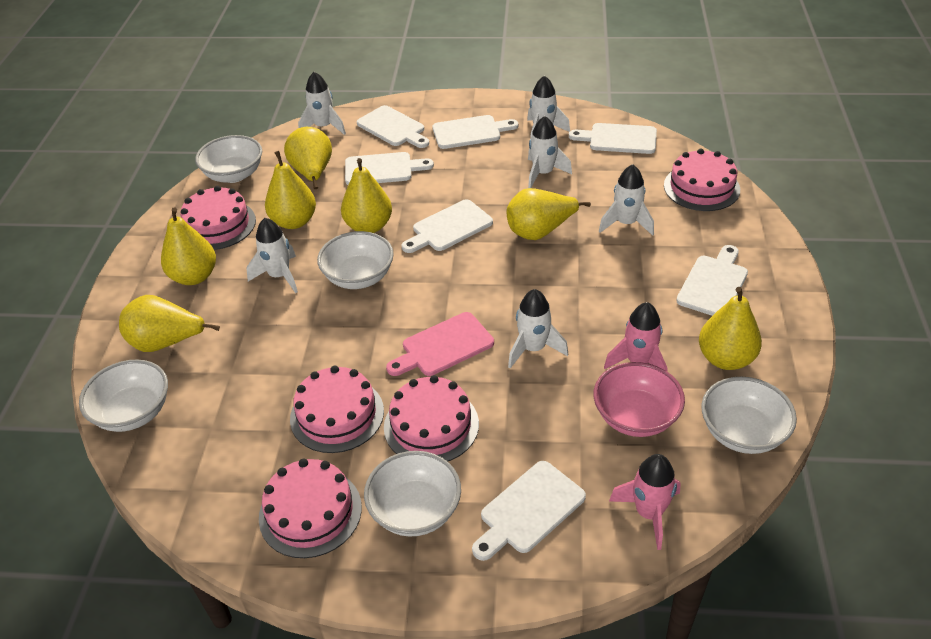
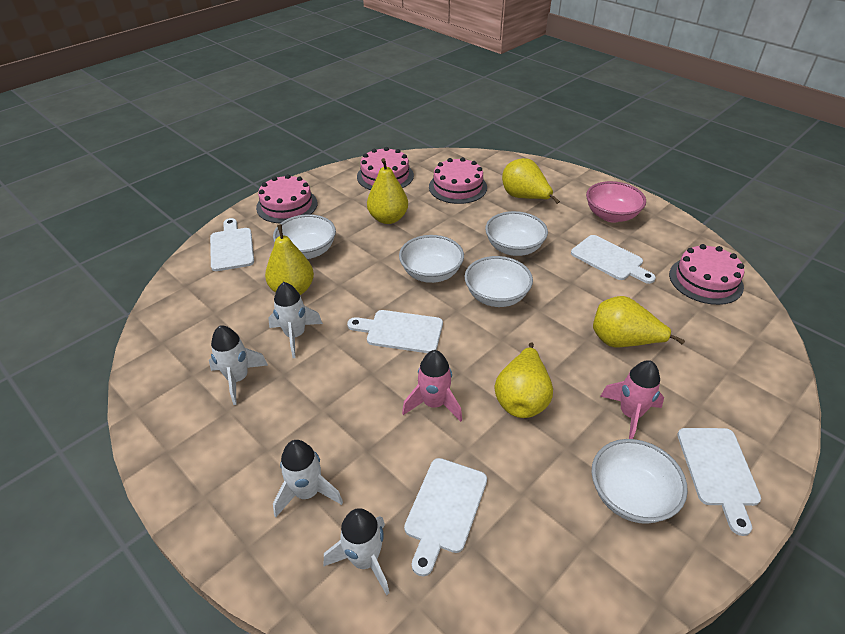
pink cake: [180,186,256,250] [259,459,362,558] [290,366,384,453] [384,375,479,461] [664,149,740,211] = 5 -> [256,174,317,223] [357,147,414,190] [429,157,487,204] [669,244,745,305] = 4
pink cutting board: [386,312,494,376] = 1 -> none = 0
white cutting board: [345,152,434,185] [357,105,429,148] [402,199,493,253] [432,115,518,149] [472,461,586,561] [569,123,657,154] [676,245,748,316] = 7 -> [210,218,254,271] [347,310,443,353] [404,458,487,576] [571,235,656,284] [677,428,761,536] = 5
white rocket: [247,218,298,293] [298,72,346,135] [508,289,568,368] [527,76,570,139] [528,116,572,188] [599,164,654,236] = 6 -> [209,325,268,405] [268,282,323,358] [273,440,343,517] [324,508,390,595] = 4
yellow pear: [119,295,220,352] [161,207,216,285] [265,151,316,229] [284,127,332,189] [341,158,392,233] [506,188,591,240] [699,287,762,370] = 7 -> [265,224,314,295] [367,158,408,224] [495,342,553,418] [502,158,560,204] [593,296,685,347] = 5

